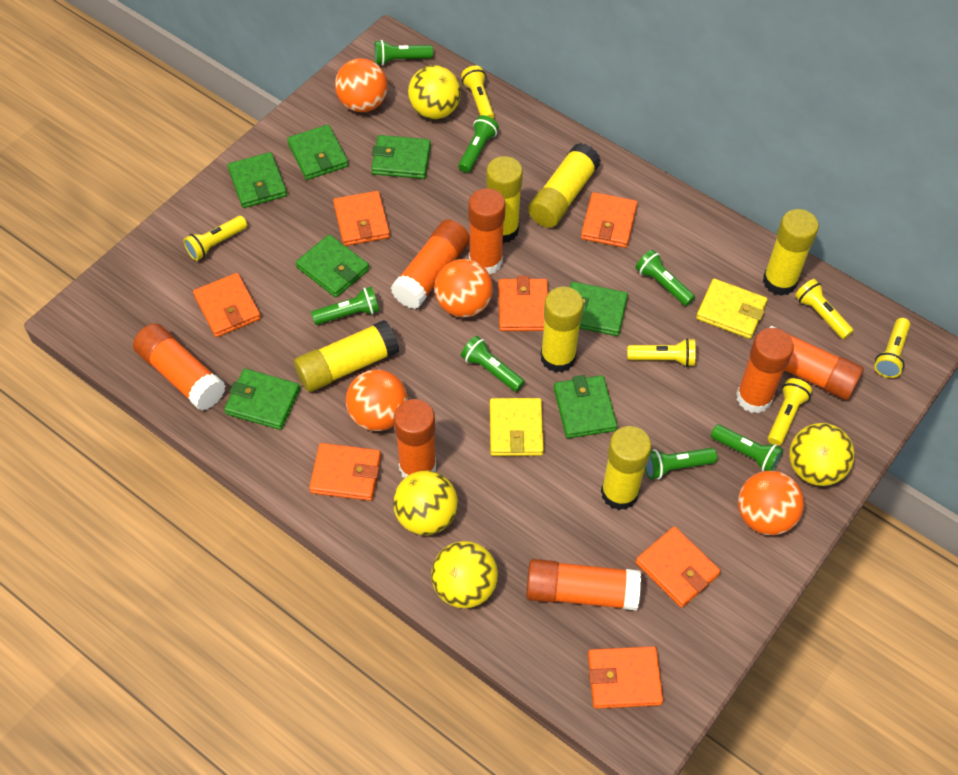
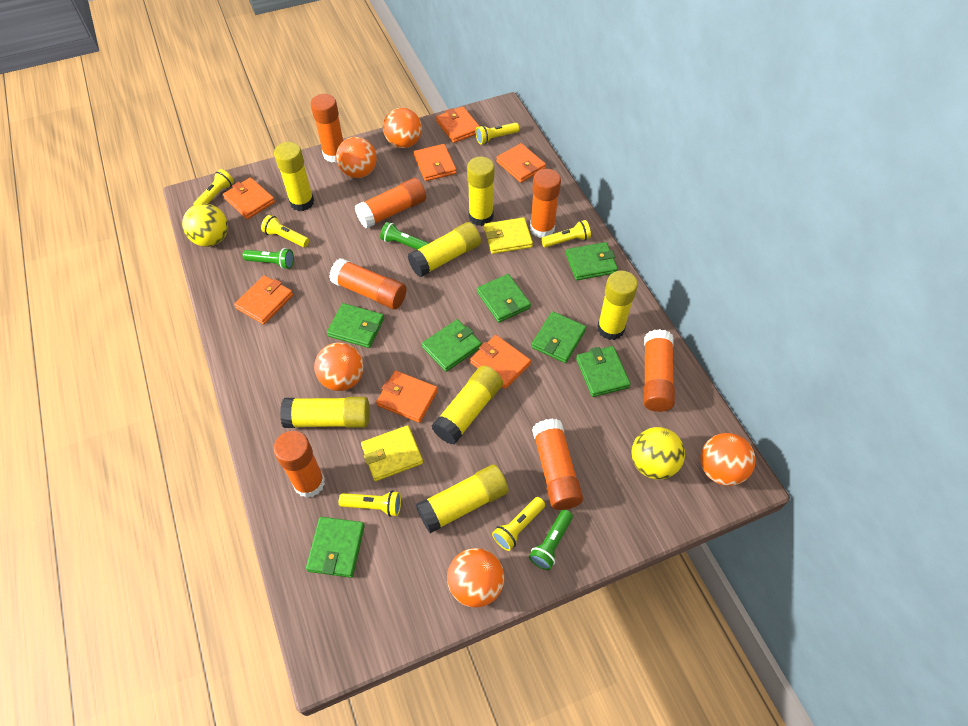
green flashlight: [311,286,379,325] [375,40,433,65] [458,115,499,173] [461,336,525,392] [635,250,695,306] [645,448,717,479] [711,424,783,471] = 7 -> [242,248,294,269] [380,222,429,249] [529,509,573,570] = 3
orange ball: [335,58,388,112] [346,370,408,431] [434,259,493,317] [738,471,804,535] = 4 -> [314,343,364,391] [336,137,377,178] [383,108,422,148] [447,548,504,608] [700,433,756,486] = 5
yellow ball: [393,470,458,535] [408,65,461,119] [431,541,498,608] [789,423,855,486] = 4 -> [182,203,228,247] [632,427,685,480] = 2
yellow glue stick: [294,320,399,392] [486,156,523,243] [528,143,601,228] [541,287,584,373] [601,426,652,510] [763,209,819,296] = 6 -> [274,142,314,211] [280,397,370,428] [408,222,481,277] [416,464,509,533] [431,366,503,445] [467,156,494,226] [597,271,638,340] = 7

